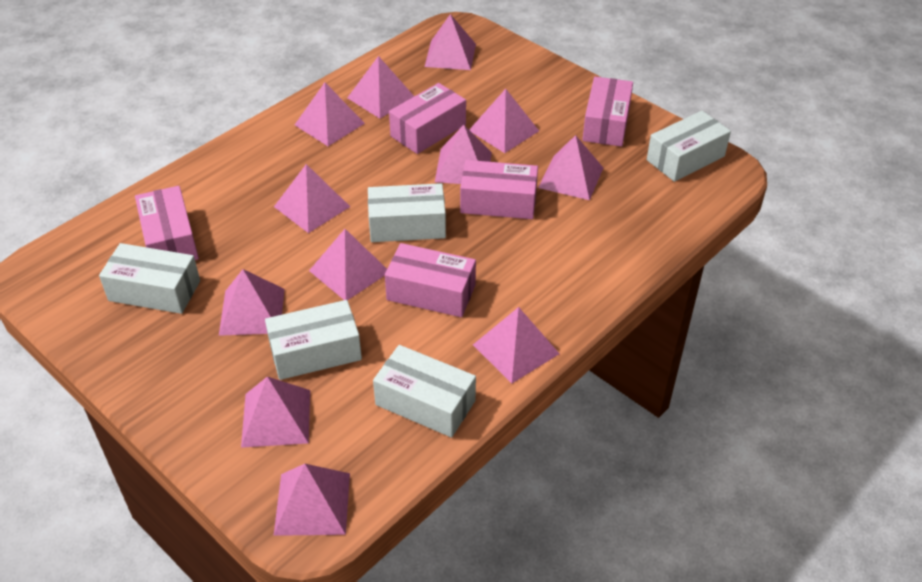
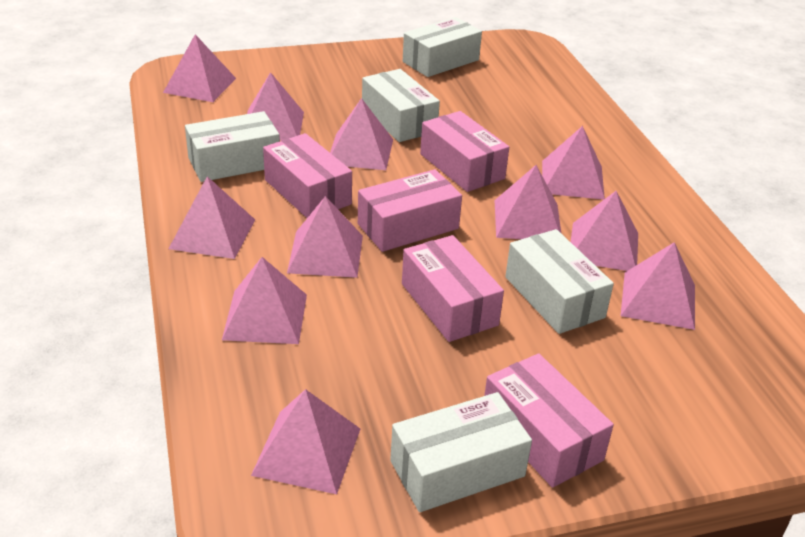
pink pyramid: [219,269,284,336] [241,377,310,448] [274,164,350,233] [274,464,350,536] [295,82,365,146] [309,229,387,300] [347,56,414,119] [425,14,476,70] [435,125,492,184] [469,89,539,153] [473,307,560,384] [538,135,603,200] = 12 -> [163,34,236,102] [168,176,255,259] [222,257,307,344] [247,72,304,140] [251,389,360,494] [287,196,363,278] [330,98,393,170] [494,165,561,239] [542,126,605,200] [571,191,638,271] [621,242,695,330] = 11

